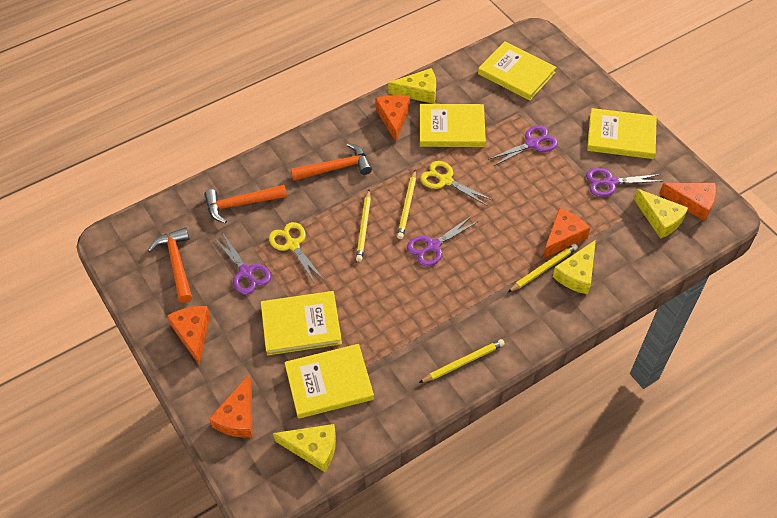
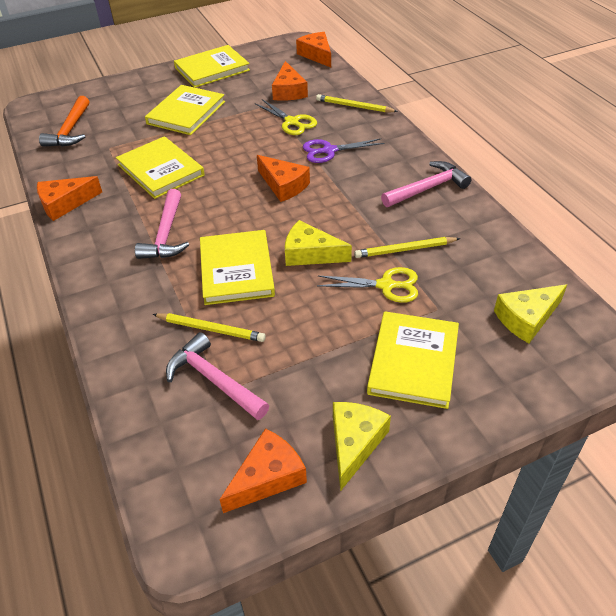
orange hammer: [148,227,192,303] [204,185,287,223] [291,143,372,181] = 3 -> [39,96,89,147] = 1
pink hammer: none = 0 -> [135,189,189,259] [166,332,269,420] [381,161,471,207] = 3
purple scissors: [214,232,271,295] [407,216,479,267] [489,125,558,166] [586,168,664,197] = 4 -> [303,138,384,163] = 1
yellow cheese: [273,424,336,472] [388,68,436,104] [553,240,596,295] [634,189,688,239] = 4 -> [285,220,352,266] [333,402,391,491] [494,284,567,343] = 3
yellow pencil: [356,190,371,262] [397,170,416,239] [419,339,505,383] [508,244,578,292] = 4 -> [153,313,266,342] [316,94,398,113] [354,237,460,258] = 3

